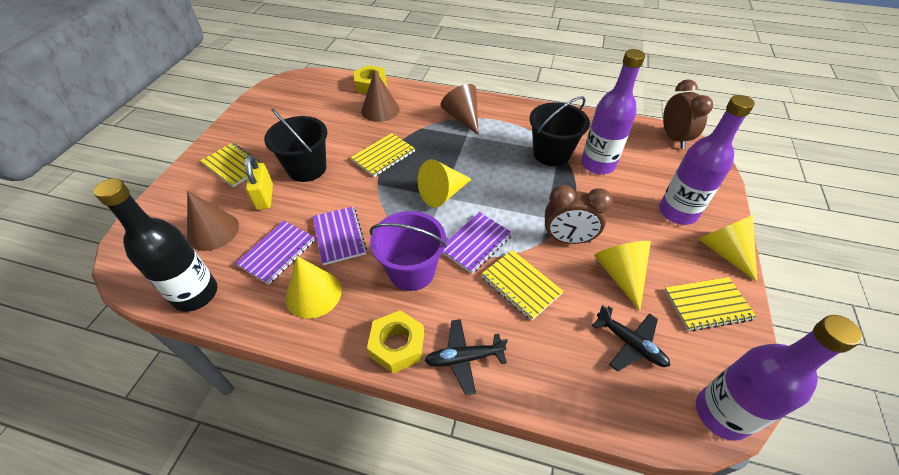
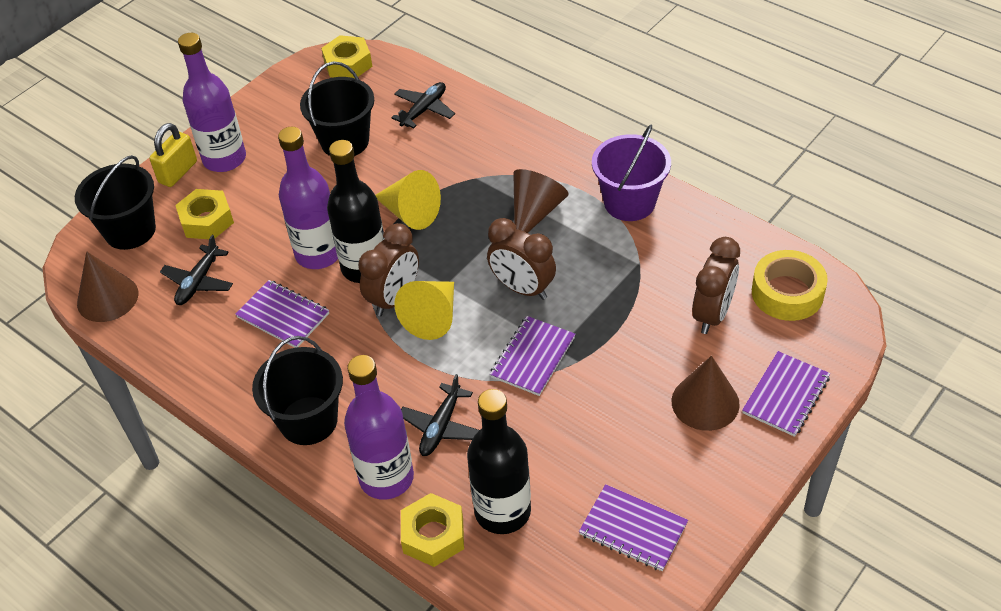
black bottle: [94,178,218,312] = 1 -> [327,140,385,283] [467,389,531,534] = 2
black bucket: [264,108,327,182] [529,96,590,166] = 2 -> [75,155,156,250] [252,336,343,445] [300,62,374,156] = 3
black plane: [425,319,508,395] [592,305,670,371] = 2 -> [160,235,233,305] [391,82,455,128] [401,374,479,456] = 3
brown clock: [545,185,613,244] [663,79,713,149] = 2 -> [358,223,419,316] [487,218,556,300] [692,237,740,334] = 3
purple notebook: [235,220,315,285] [313,207,367,265] [443,212,512,274] = 3 -> [235,280,329,347] [490,316,575,396] [579,484,688,571] [742,351,830,437] = 4
yellow cone: [285,256,342,319] [418,159,472,208] [594,241,651,311] [698,215,757,282] = 4 -> [375,170,441,230] [394,281,454,340] = 2
yellow notebook: [200,143,263,187] [350,133,415,177] [481,250,564,321] [664,277,757,331] = 4 -> none = 0
yellow nut: [354,65,387,94] [367,310,424,374] = 2 -> [175,189,234,239] [321,35,372,78] [401,493,464,567] = 3
yellow tape: none = 0 -> [752,250,828,321] = 1

